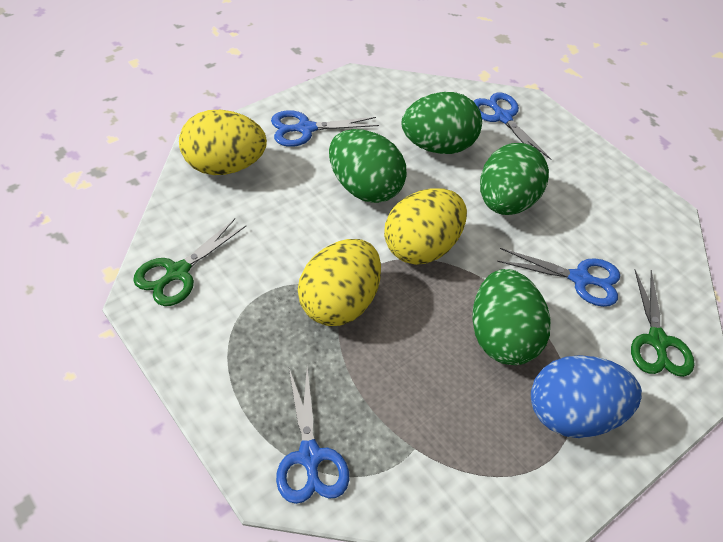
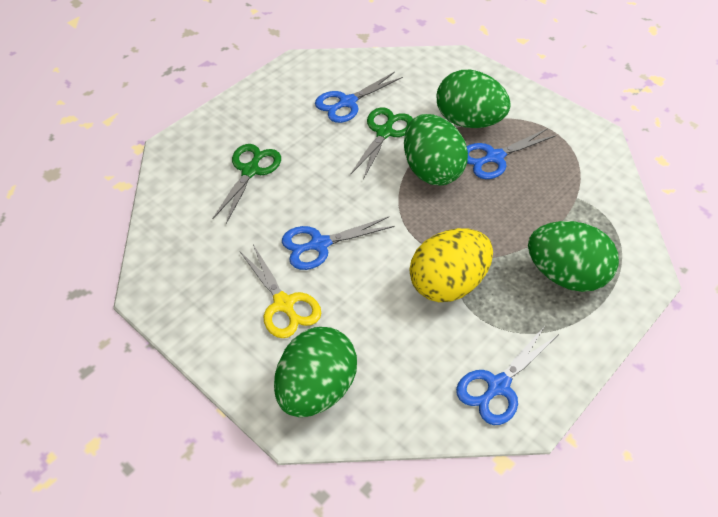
blue egg: [531,355,642,438] = 1 -> none = 0
yellow egg: [179,110,267,175] [298,239,381,326] [384,188,467,265] = 3 -> [410,228,493,302] = 1
yellow scissors: none = 0 -> [240,245,321,338] = 1

